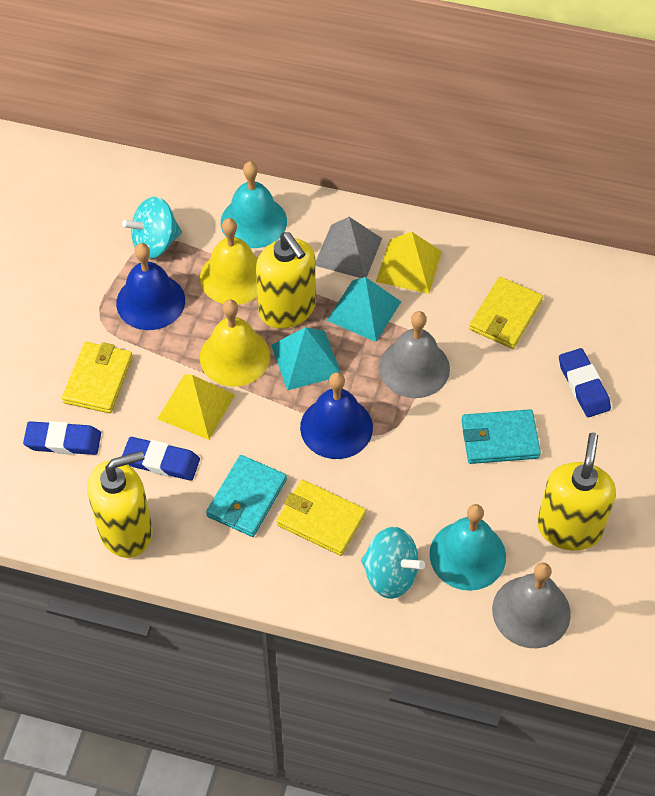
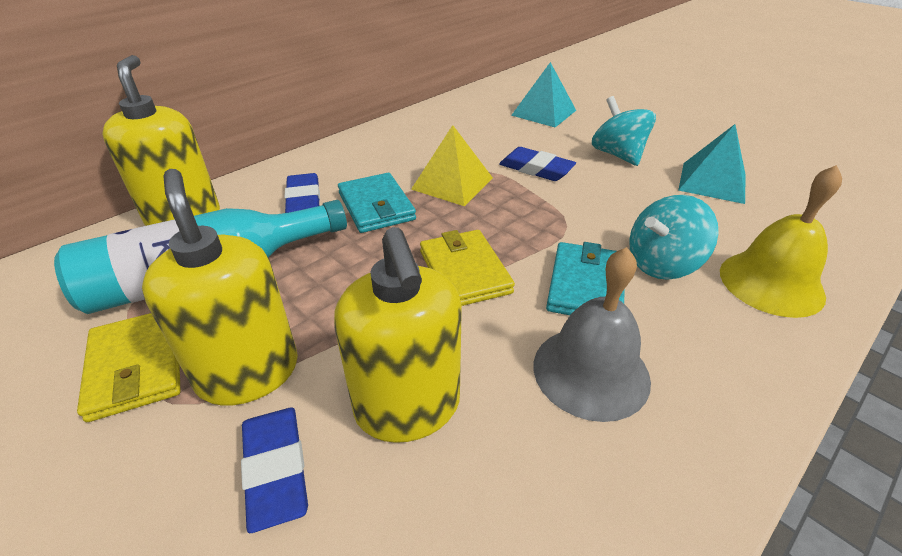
blue bell: [116,243,185,330] [300,372,373,459] = 2 -> none = 0
grey bell: [379,311,450,398] [492,562,571,648] = 2 -> [534,247,651,422] = 1
grey pyramid: [315,217,382,278] = 1 -> none = 0
turquoise bell: [221,161,287,248] [429,504,506,591] = 2 -> none = 0
turquoise bottle: none = 0 -> [54,200,347,314] = 1
yellow bell: [200,218,258,305] [200,299,270,386] = 2 -> [720,165,842,318] = 1
yellow pyramid: [158,375,235,440] [376,232,442,294] = 2 -> [411,125,493,206] = 1
yellow wallet: [62,342,133,413] [277,480,366,556] [469,277,543,349] = 3 -> [77,313,181,422] [420,230,515,306] = 2

